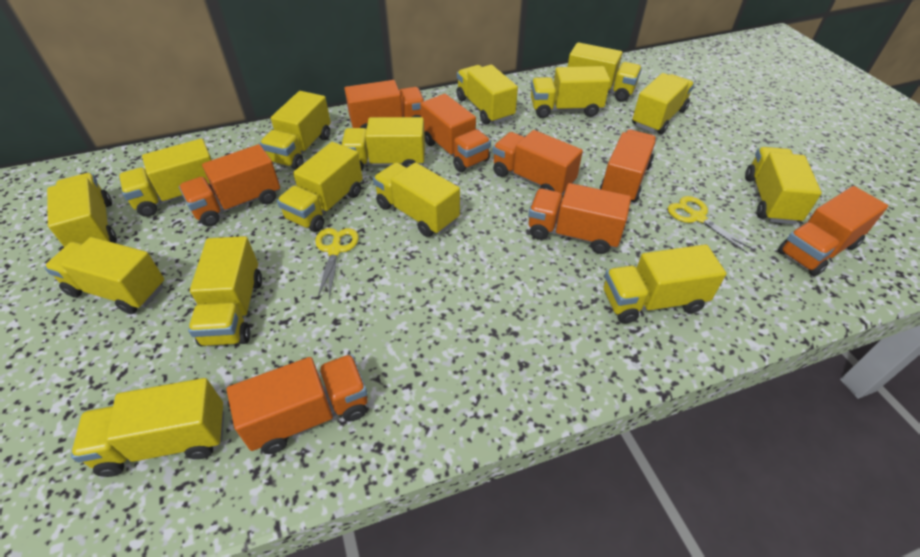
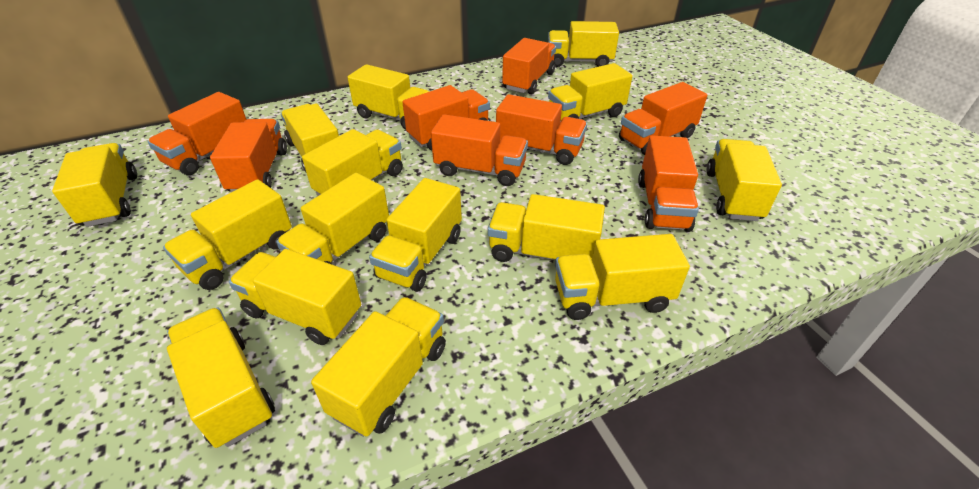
yellow scissors: [315,228,359,299] [668,196,754,254] = 2 -> none = 0

